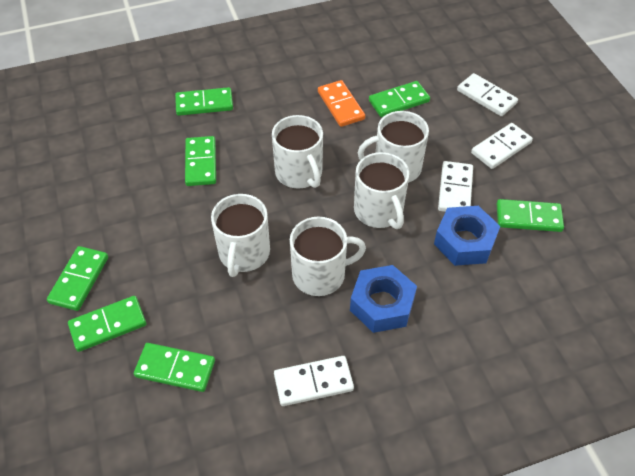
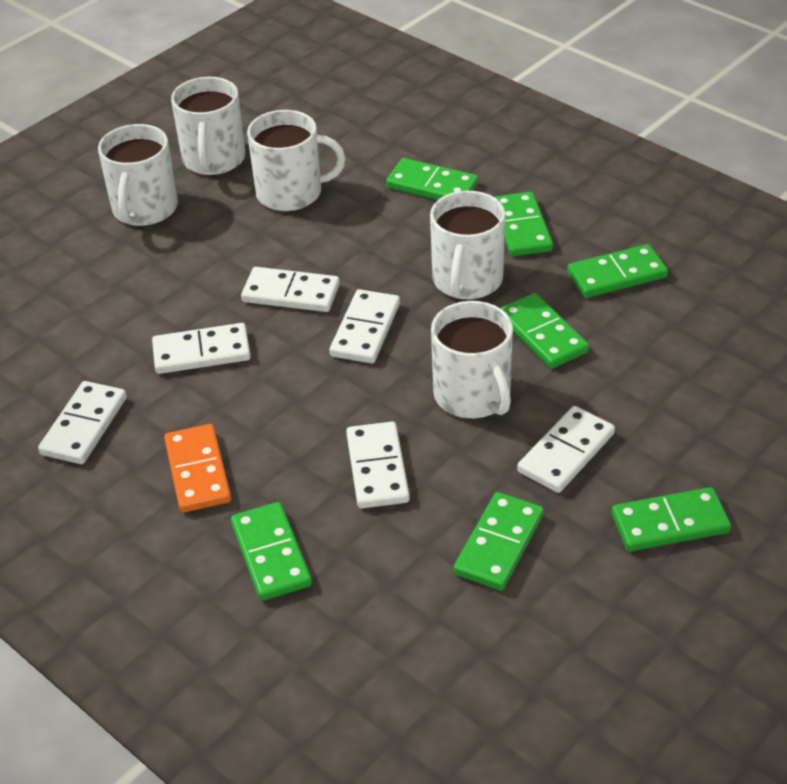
blue nut: [350,265,417,333] [434,206,500,266] = 2 -> none = 0
white domino: [274,356,354,406] [438,161,473,212] [457,73,518,116] [471,123,533,169] = 4 -> [38,381,127,464] [152,323,251,374] [241,267,340,312] [330,289,400,363] [346,422,410,508] [517,406,615,493] = 6

